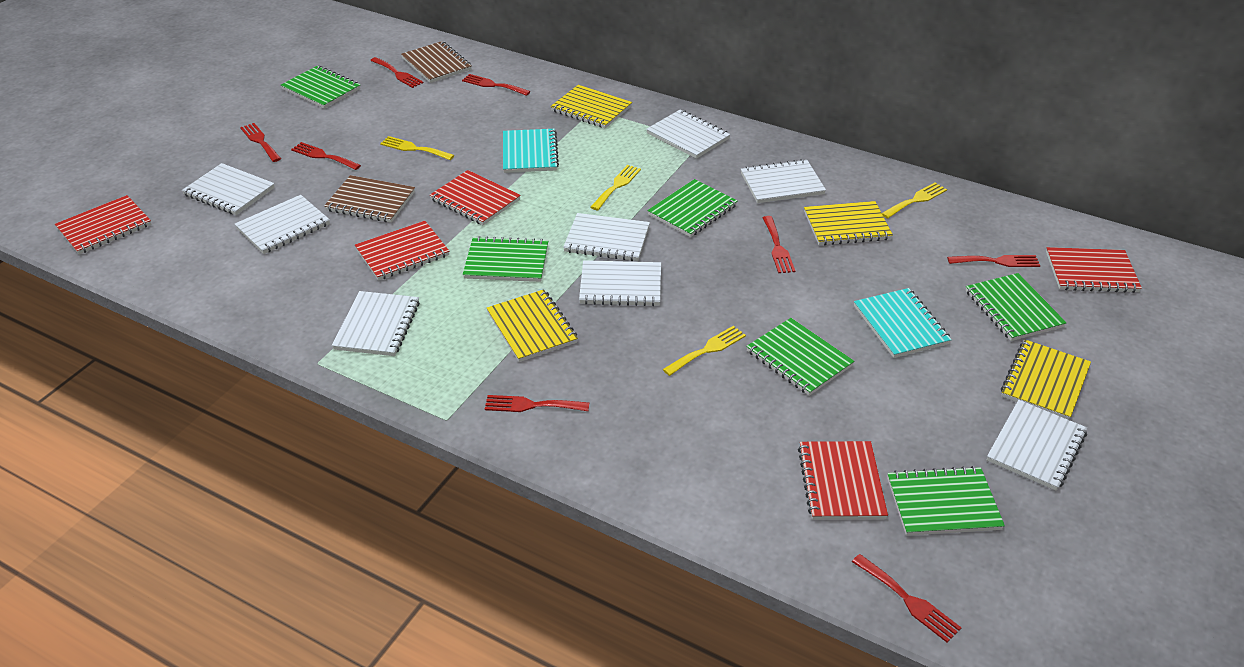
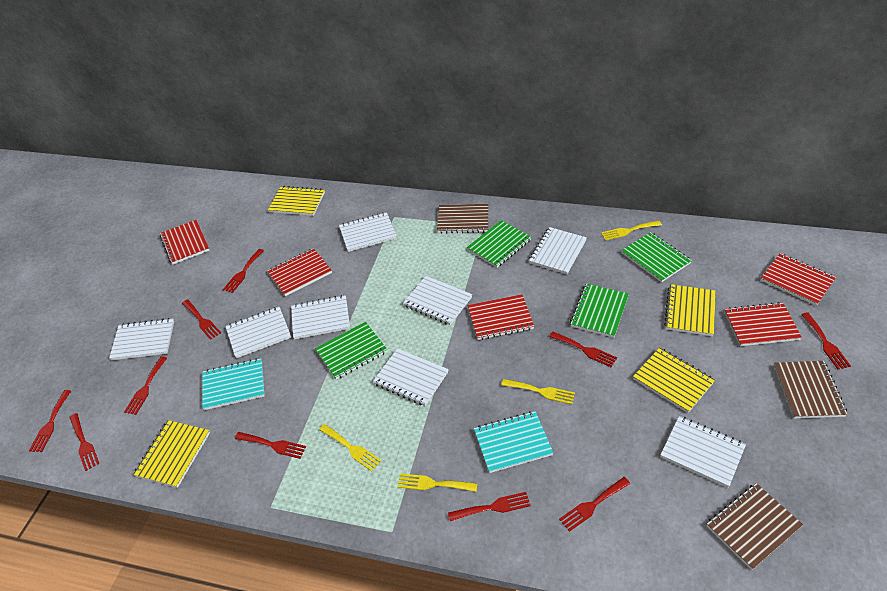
brown notebook: [324,175,415,223] [401,41,472,83] = 2 -> [437,204,488,234] [707,483,803,570] [774,361,848,419] = 3
green notebook: [281,65,361,109] [463,236,548,282] [647,179,738,237] [746,318,854,396] [887,466,1005,536] [966,273,1066,341] = 6 -> [315,322,387,380] [467,220,531,268] [570,284,629,338] [621,232,692,282] = 4
red fork: [240,123,281,162] [291,142,361,170] [370,57,423,88] [462,74,530,96] [485,395,589,412] [763,216,795,273] [852,554,961,643] [947,255,1040,267] = 8 -> [29,390,71,452] [69,413,99,471] [124,356,167,415] [182,299,221,340] [223,249,264,293] [235,432,306,459] [448,492,531,521] [549,331,617,367] [559,477,630,532] [801,312,851,370] = 10

